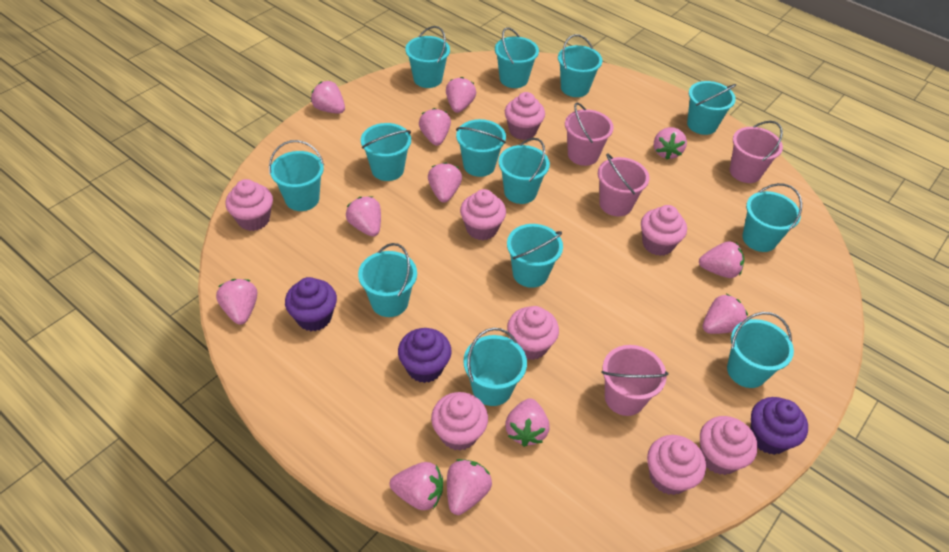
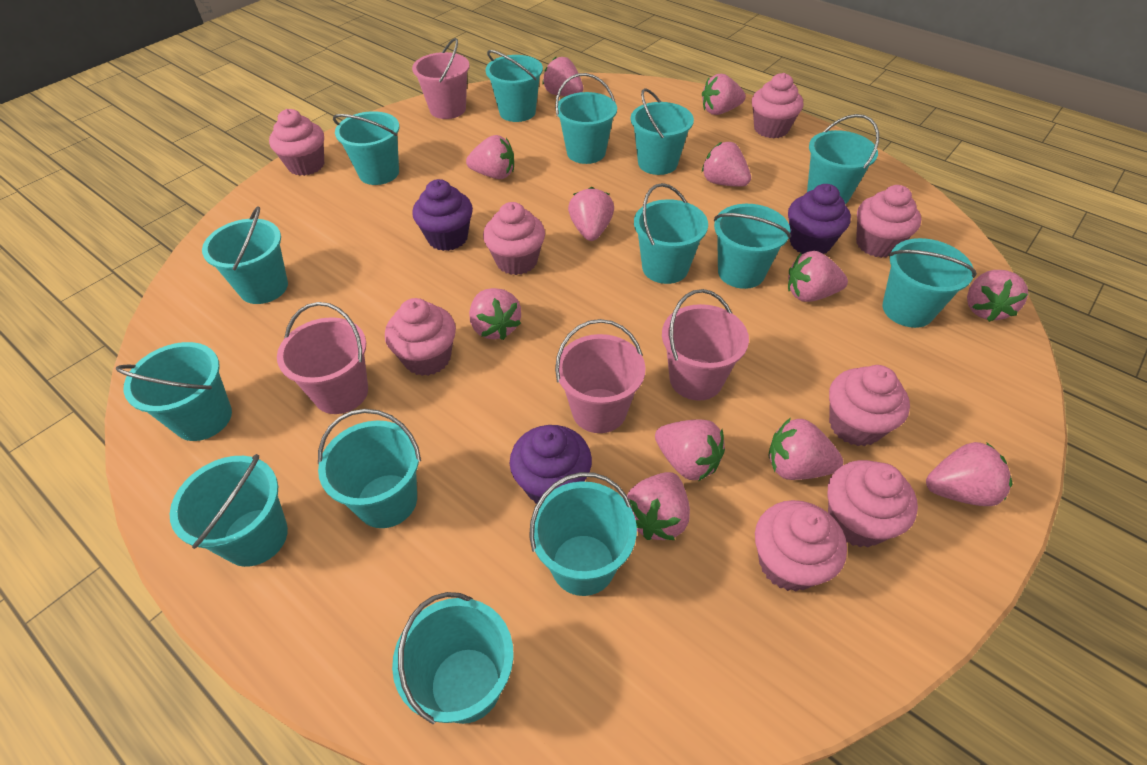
turquoise bucket: [269,140,324,211] [358,243,417,317] [361,123,411,181] [405,26,450,88] [456,119,506,177] [463,328,527,406] [495,27,539,88] [498,138,550,204] [507,224,563,288] [558,34,602,97] [687,81,736,135] [727,312,794,388] [742,183,802,252] = 13 -> [116,342,232,441] [170,454,288,567] [202,206,288,304] [318,409,421,528] [333,111,399,185] [392,592,514,724] [486,50,543,122] [529,472,637,596] [555,73,617,164] [631,88,694,175] [634,183,708,284] [714,204,791,289] [807,114,879,204] [882,238,977,328] = 14

